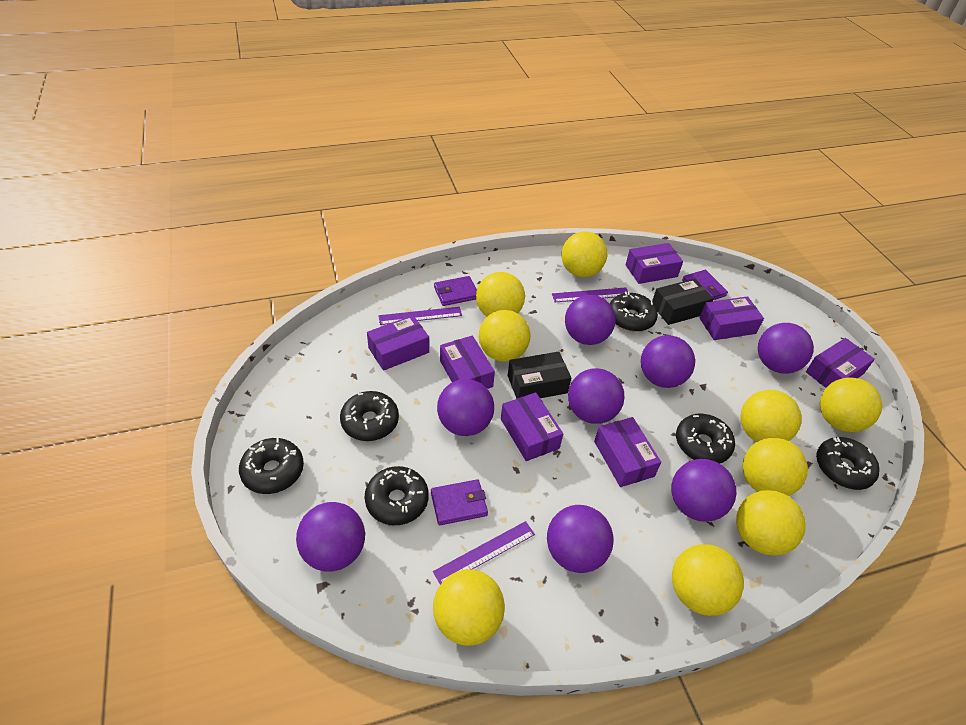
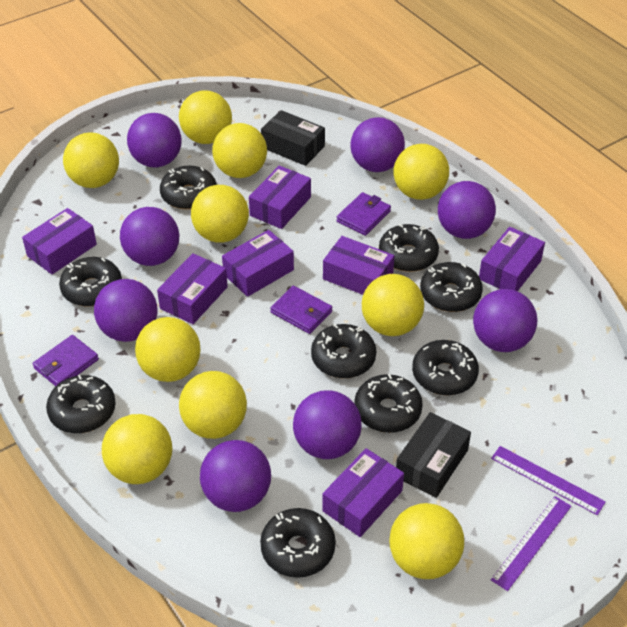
black donut: [239,438,304,494] [340,391,399,441] [365,466,429,525] [610,292,658,332] [676,414,735,463] [816,437,880,490] = 6 -> [46,375,116,433] [59,257,122,306] [160,166,216,210] [260,508,336,578] [311,324,376,378] [354,374,423,433] [379,224,439,272] [412,340,479,396] [420,262,483,312] = 9
purple ruler: [378,307,462,325] [433,521,535,585] [552,287,628,302] = 3 -> [491,446,606,515] [491,496,571,591] = 2
yellow ball: [433,569,505,646] [476,272,525,316] [479,310,530,362] [561,231,607,277] [672,544,744,616] [736,490,806,556] [741,390,802,442] [743,438,808,496] [820,378,882,432] = 9 -> [63,132,119,188] [102,414,172,484] [135,317,201,382] [179,91,232,144] [179,371,247,439] [191,185,249,243] [212,123,267,178] [362,274,424,336] [389,503,464,579] [393,144,449,200] = 10

